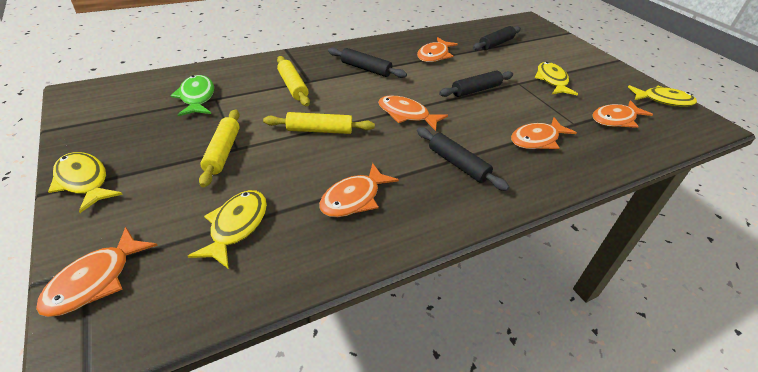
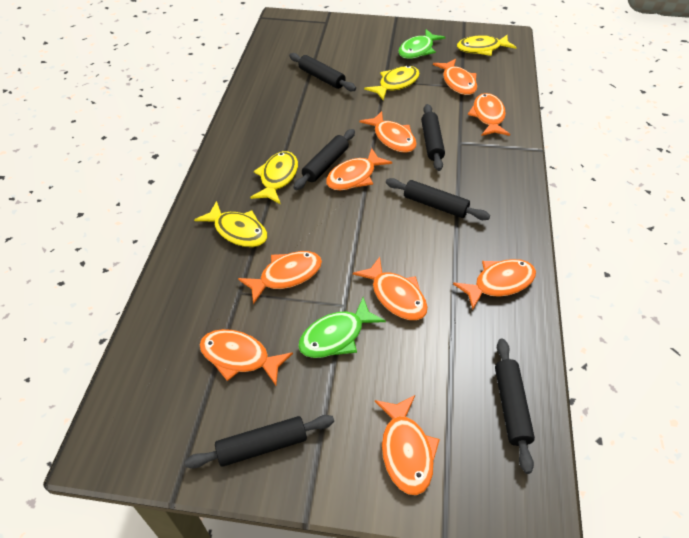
black rolling pin: [328,47,407,78] [417,127,509,191] [439,71,513,97] [473,26,521,51] = 4 -> [185,415,334,469] [289,53,356,91] [294,129,355,190] [386,178,490,220] [421,104,445,171] [495,339,535,474] = 6
green fish: [170,75,214,116] = 1 -> [298,297,386,358] [398,29,446,59] = 2
orange fish: [36,227,158,317] [319,163,399,217] [378,96,448,131] [417,37,458,62] [511,117,577,149] [592,100,653,128] = 6 -> [200,329,293,385] [238,251,322,304] [326,148,392,190] [353,257,428,320] [360,111,417,153] [375,395,440,495] [433,59,477,95] [453,259,536,310] [468,93,510,136] = 9
yellow rolling pin: [199,110,240,187] [263,112,375,134] [277,56,310,106] = 3 -> none = 0

